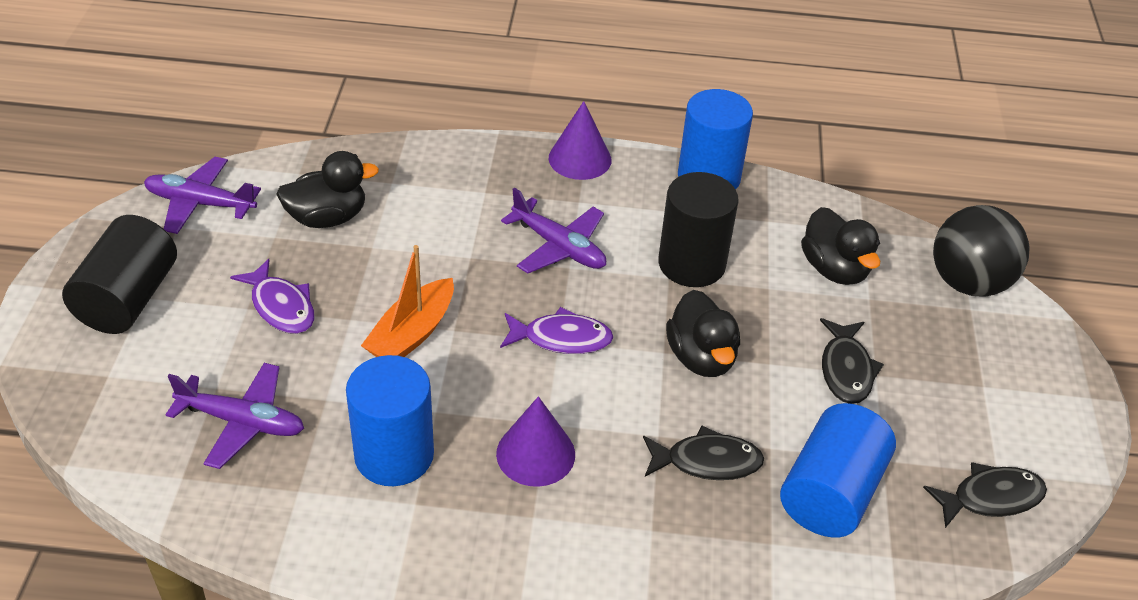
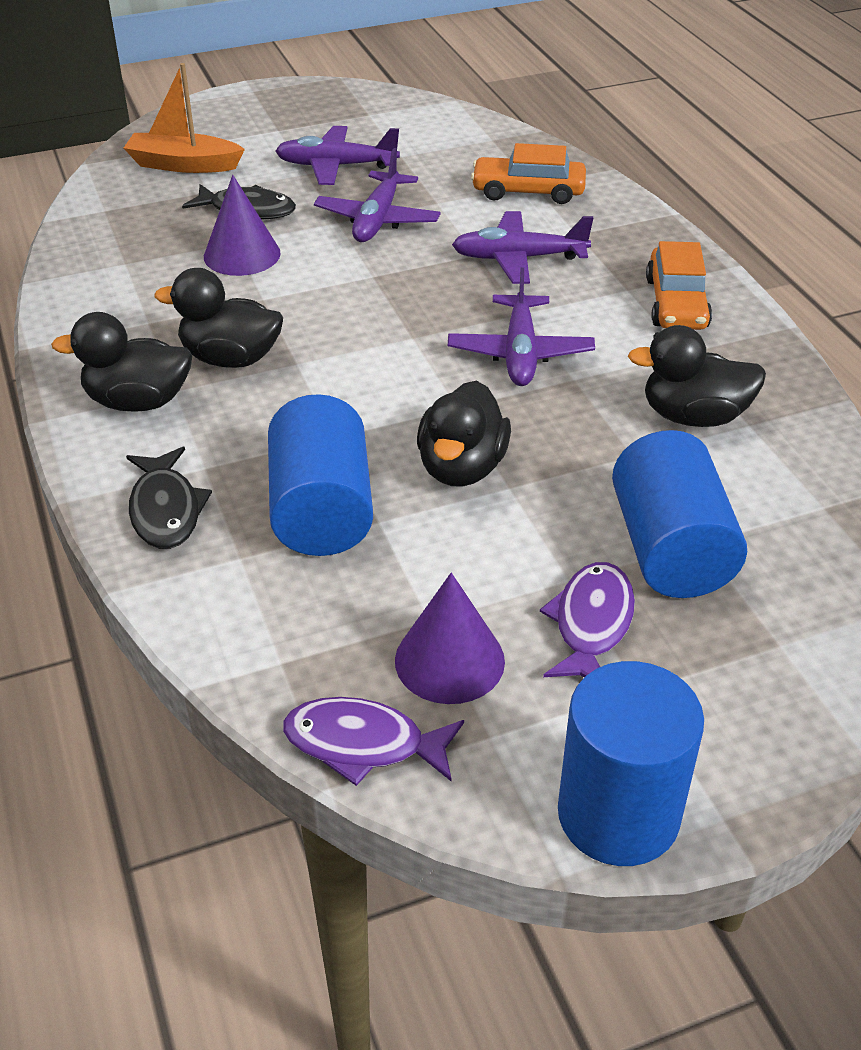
black ball: [933,205,1030,297] = 1 -> none = 0
black cylinder: [62,215,177,334] [658,172,739,287] = 2 -> none = 0
black duck: [276,151,379,228] [666,290,740,377] [801,207,880,285] = 3 -> [51,312,192,412] [155,268,283,368] [417,381,511,486] [628,325,766,427] = 4
black fish: [643,426,764,480] [820,318,884,404] [923,462,1047,528] = 3 -> [126,447,212,549] [182,184,296,219] = 2
orange car: none = 0 -> [471,143,586,204] [646,241,712,330] = 2
purple plane: [144,157,261,234] [166,363,304,469] [501,188,606,273] = 3 -> [275,126,400,185] [314,148,440,242] [448,267,595,386] [452,211,593,284] = 4

